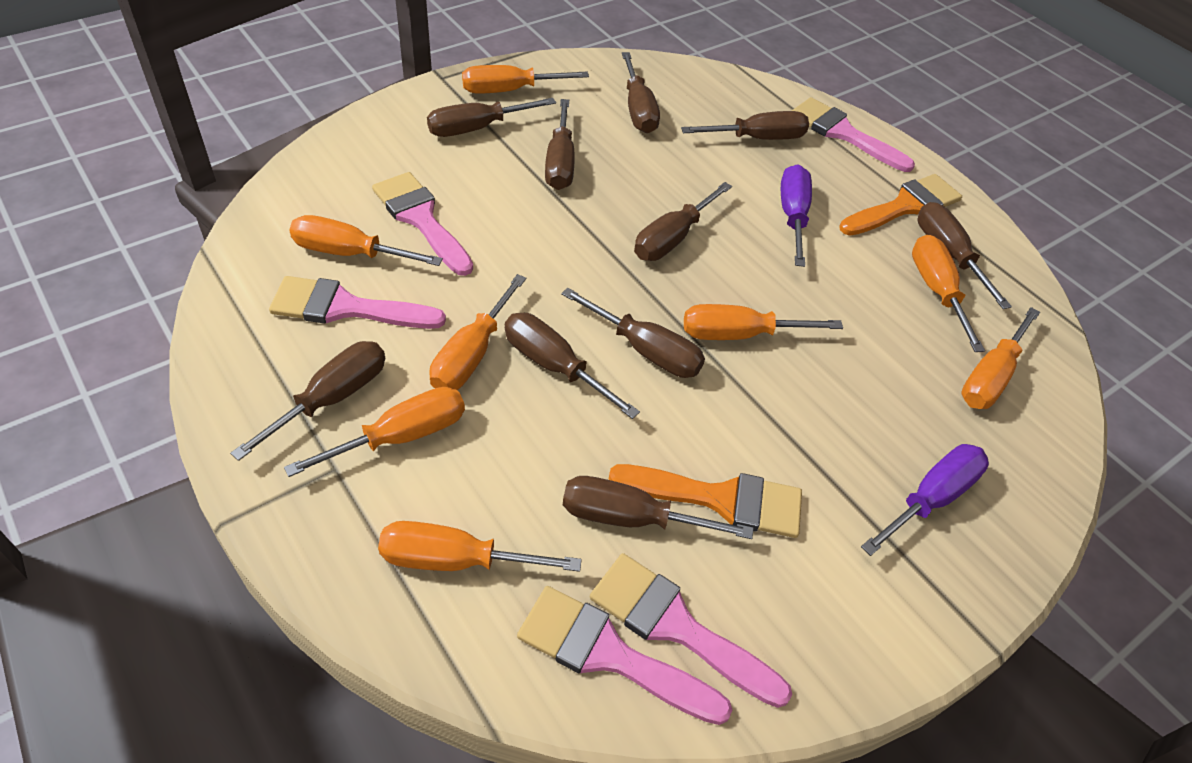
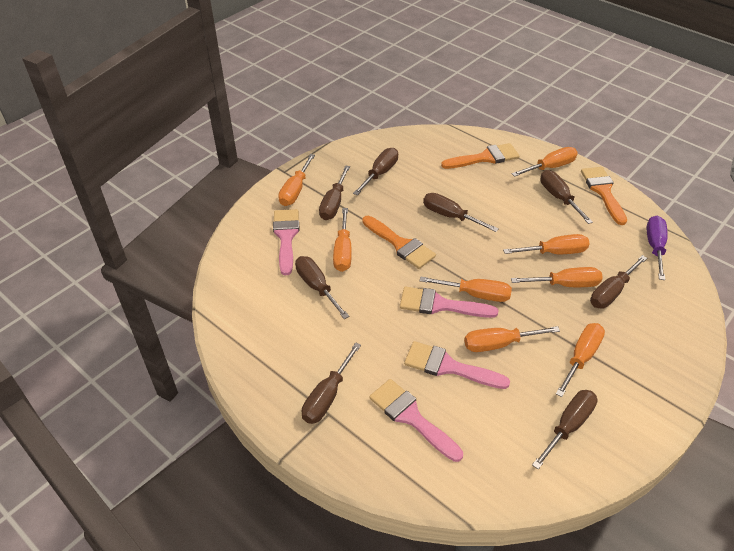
brown screwdriver: [230,341,385,461] [427,98,556,137] [505,313,640,419] [545,99,575,190] [561,288,705,378] [563,476,753,539] [622,52,660,133] [634,182,732,261] [681,111,809,140] [918,202,1012,309] = 10 -> [295,256,349,319] [302,342,361,424] [319,165,350,220] [353,148,398,195] [423,193,499,232] [532,390,597,469] [540,170,593,224] [590,255,647,309] = 8
orange brush: [609,464,802,538] [840,174,962,236] = 2 -> [362,216,436,269] [441,143,519,169] [581,167,627,225] = 3
pink brush: [269,276,446,329] [372,172,473,276] [517,586,732,725] [590,553,792,708] [792,97,915,172] = 5 -> [273,209,299,275] [369,379,463,462] [400,287,498,318] [404,341,510,389] = 4
purple screwdriver: [781,165,812,267] [861,444,989,556] = 2 -> [647,215,668,280] = 1

